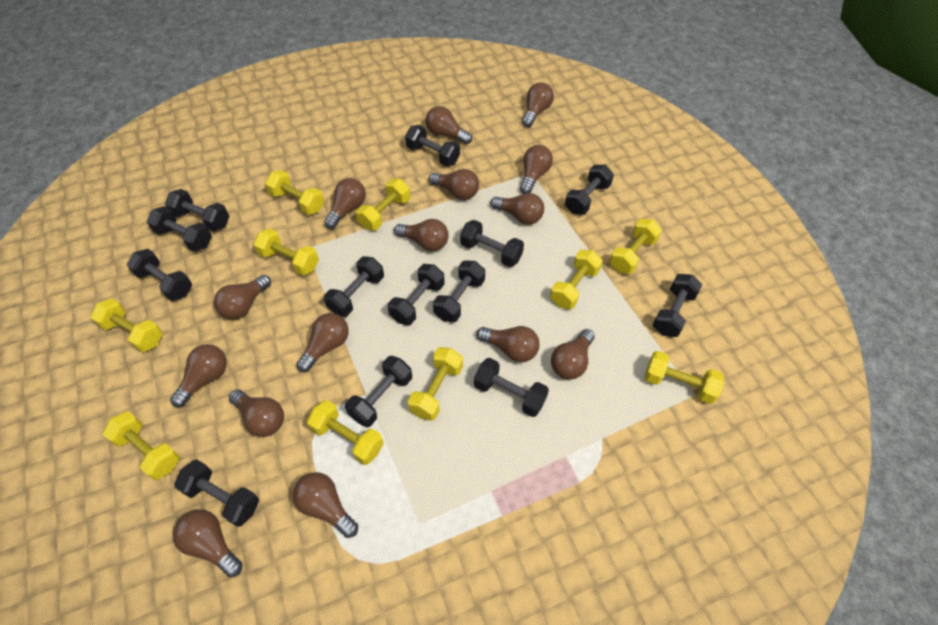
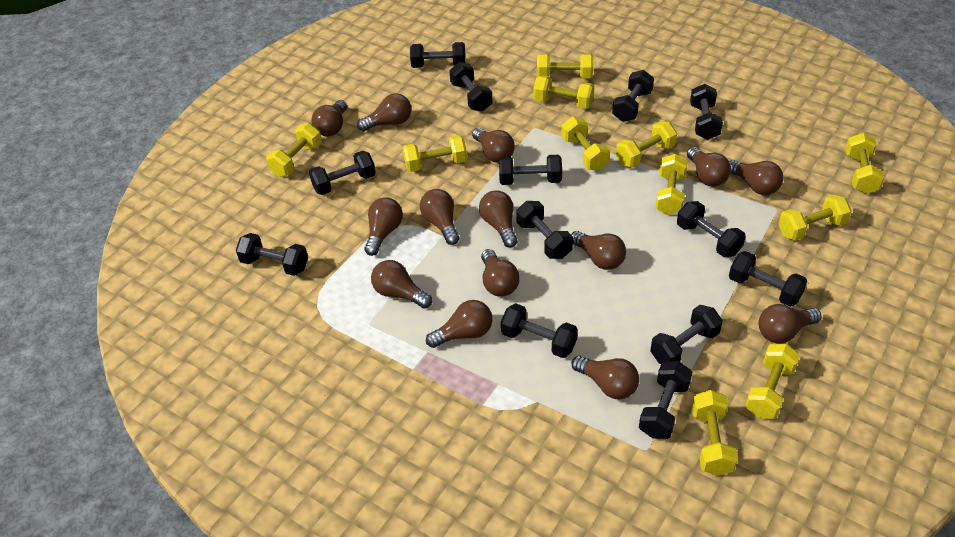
brown light bulb: [170,344,227,407] [173,509,243,577] [214,275,271,319] [229,389,284,437] [293,472,358,538] [296,313,349,372] [324,178,366,229] [394,219,449,251] [426,106,472,144] [429,169,479,200] [477,326,540,362] [491,193,544,225] [520,145,553,194] [522,82,554,127] [551,329,595,379] = 15 -> [311,100,347,136] [357,93,411,131] [364,197,403,256] [371,260,432,309] [420,189,459,245] [426,300,492,348] [472,128,515,163] [479,190,518,248] [481,249,520,297] [571,231,626,270] [572,356,639,399] [687,147,731,187] [729,160,783,195] [759,304,822,343] = 14
yellow dumbbell: [90,298,163,352] [102,411,180,480] [253,228,319,276] [265,170,324,215] [307,400,384,465] [356,179,410,230] [408,347,463,421] [550,250,603,309] [609,219,662,274] [645,351,724,404] = 10 -> [266,123,322,177] [403,135,467,172] [534,75,594,109] [537,54,593,79] [561,116,610,171] [616,122,677,168] [656,154,688,215] [692,390,738,476] [745,344,800,419] [779,195,852,241] [845,133,884,194] = 11

